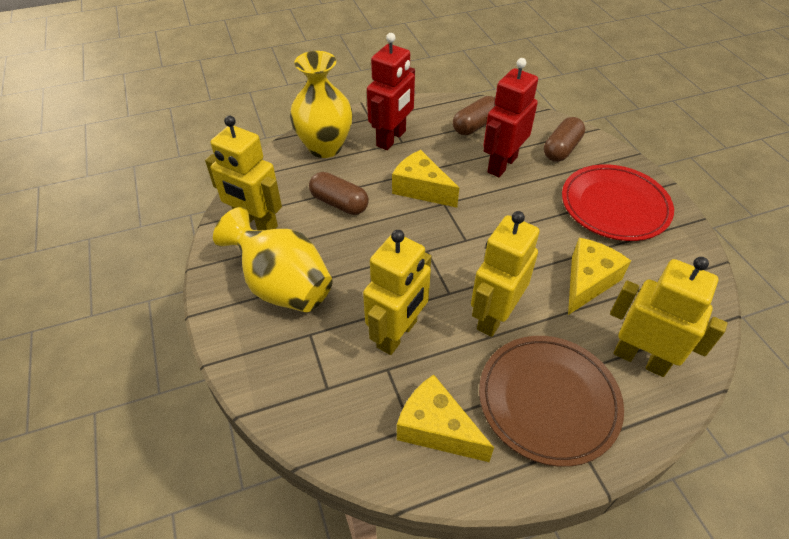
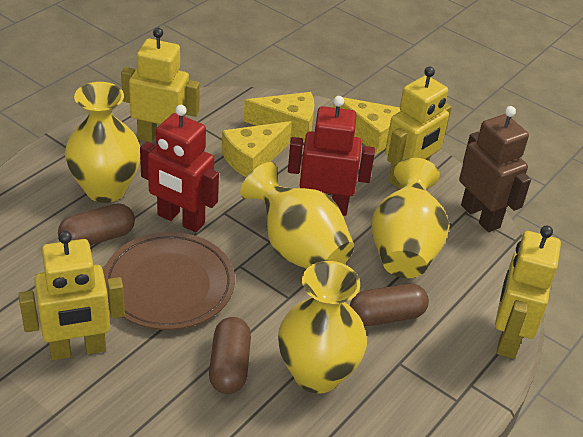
brown robot: none = 0 -> [459,106,531,232] = 1
red plate: [562,164,674,241] = 1 -> none = 0
yellow vase: [213,207,333,312] [290,51,353,158] = 2 -> [65,82,141,203] [240,162,354,269] [278,261,367,394] [372,158,449,278] = 4

